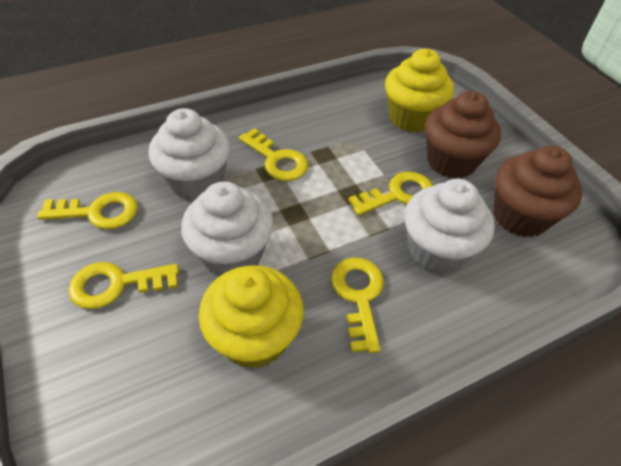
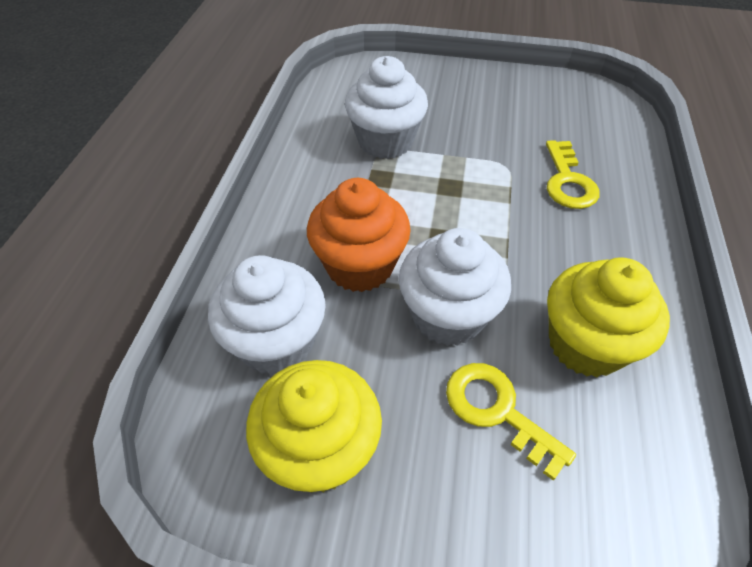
brown cupcake: [425,91,501,179] [493,145,583,237] = 2 -> none = 0
orange cupcake: none = 0 -> [307,178,411,292] = 1
yellow key: [37,192,138,229] [68,262,179,309] [239,128,309,181] [331,258,384,353] [349,171,433,215] = 5 -> [446,363,576,481] [546,140,599,209] = 2

